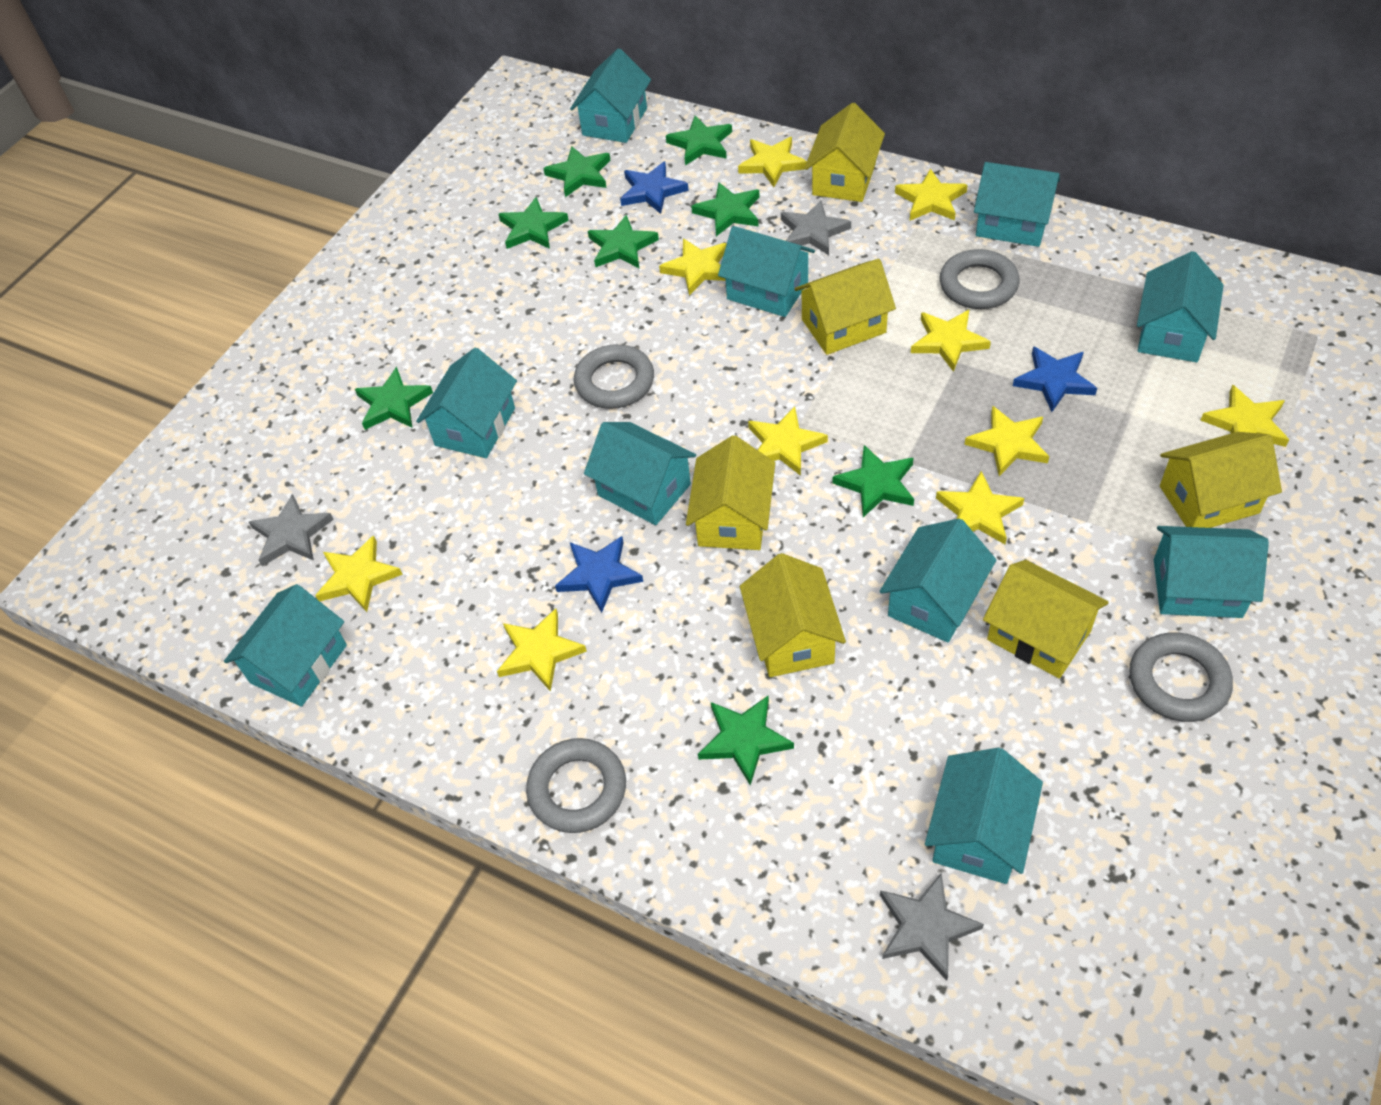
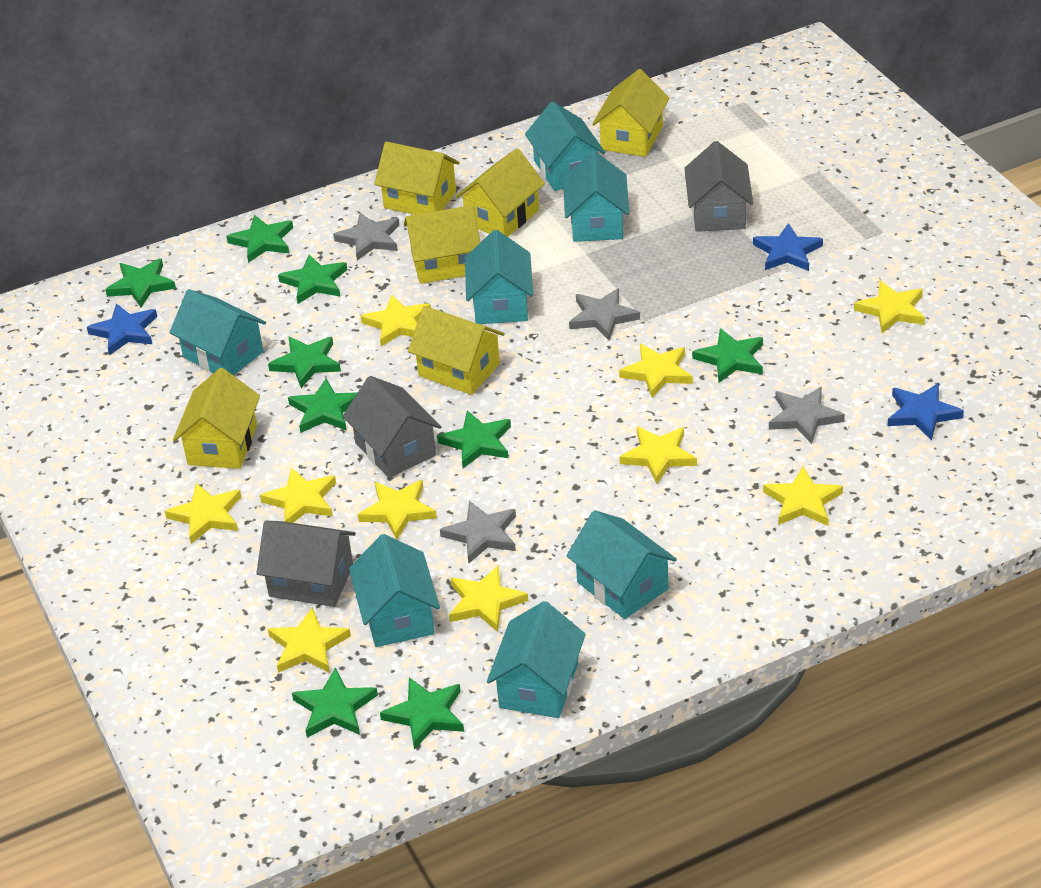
green star: [355,367,433,430] [499,197,569,249] [543,146,611,197] [588,215,659,268] [666,116,732,165] [691,182,760,236] [698,695,794,786] [832,445,914,517] = 8 -> [105,258,176,308] [226,215,293,263] [268,337,341,388] [278,254,347,304] [288,378,358,433] [292,667,378,738] [380,677,464,750] [437,411,511,468] [692,328,763,383] = 9
grey house: none = 0 -> [256,521,356,607] [343,376,441,478] [684,141,753,232] = 3
grey ring: [526,738,626,833] [574,344,654,409] [940,249,1020,309] [1130,632,1233,722] = 4 -> none = 0
grey star: [249,494,334,566] [781,200,851,255] [880,873,984,981] = 3 -> [333,213,400,261] [440,501,516,564] [569,288,640,340] [769,387,845,444] = 4
turquoise house: [224,584,347,707] [416,348,517,458] [570,48,651,143] [584,422,696,525] [718,226,815,317] [880,519,996,642] [925,748,1043,884] [974,162,1060,247] [1137,251,1224,362] [1154,526,1269,618] = 10 -> [169,289,266,376] [349,534,440,647] [465,230,533,324] [487,601,586,718] [525,102,605,191] [563,151,629,242] [566,510,677,619] = 7

